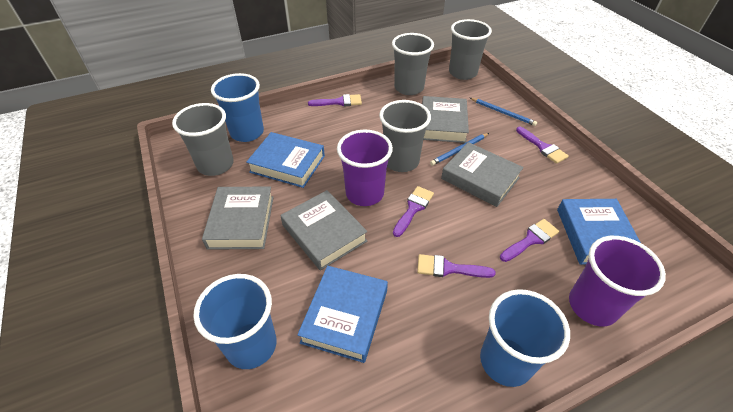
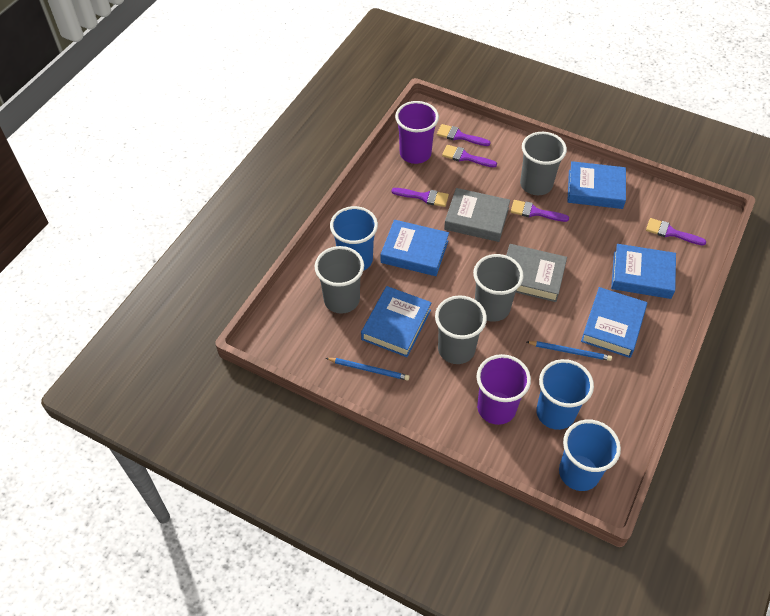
blue book: [246,132,325,188] [297,266,388,363] [557,199,641,265] = 3 -> [361,286,432,357] [381,220,449,276] [567,161,626,209] [581,287,647,358] [611,244,676,299] = 5
grey book: [202,186,274,250] [281,190,367,271] [422,96,469,143] [441,142,524,207] = 4 -> [444,188,510,242] [506,244,567,302] = 2

